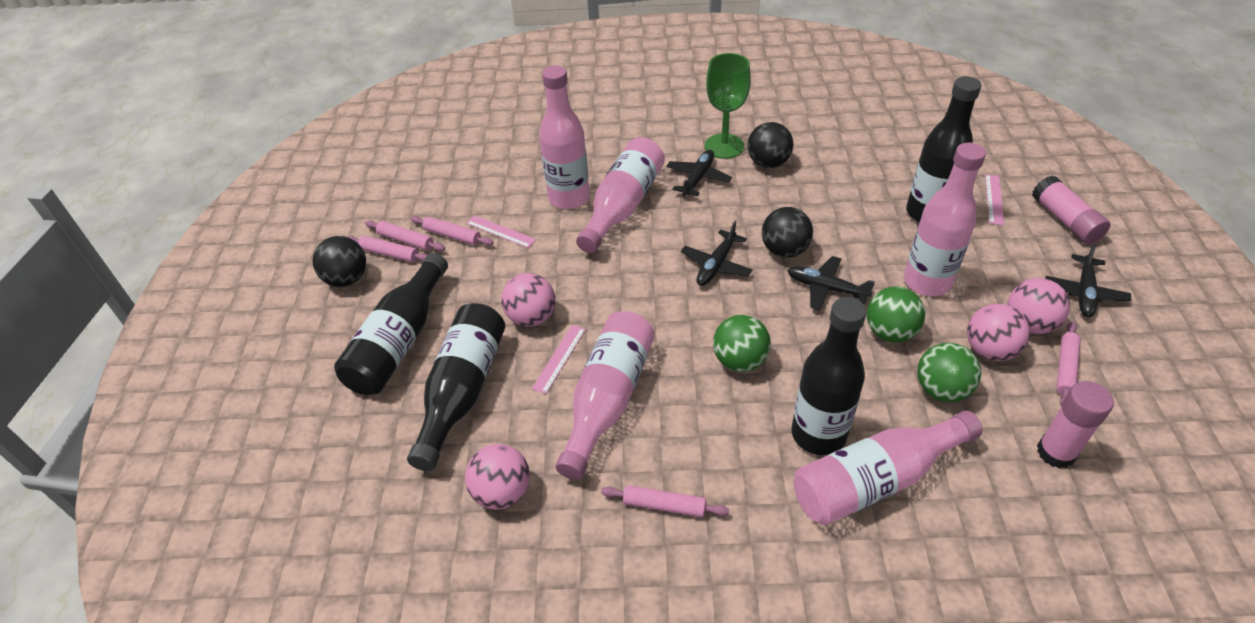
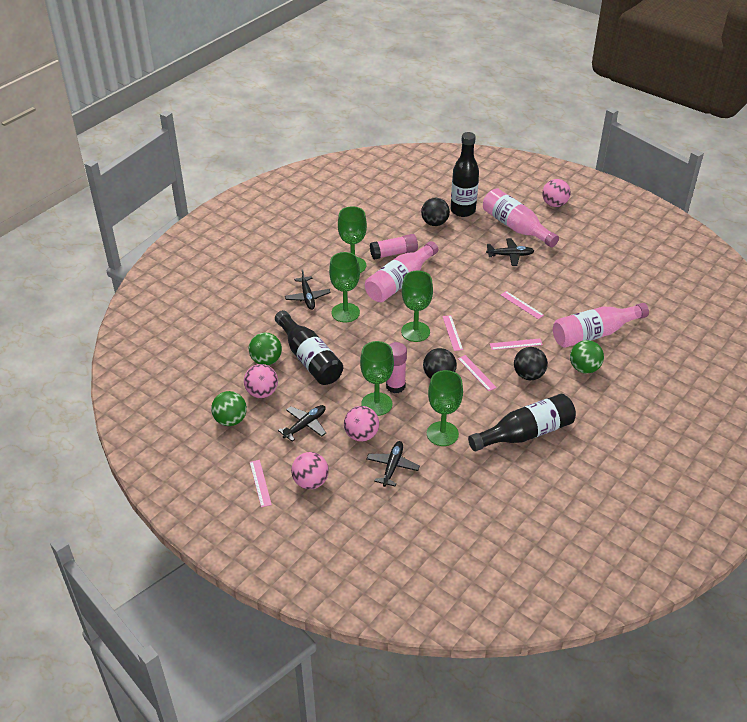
black bottle: [334,253,448,395] [407,303,505,471] [791,297,866,455] [906,76,982,223] = 4 -> [275,310,343,385] [451,132,479,217] [468,394,576,451] = 3
green goblet: [705,53,751,159] = 1 -> [329,252,360,322] [338,206,367,273] [360,341,394,416] [401,271,433,342] [427,370,463,446] = 5
pink bottle: [539,65,590,209] [555,311,655,480] [576,137,665,253] [794,411,982,525] [904,142,986,296] = 5 -> [365,241,438,302] [483,189,559,247] [553,303,649,348] = 3
pink rolling pin: [348,236,428,262] [365,220,445,251] [411,216,494,246] [601,485,729,517] [1057,321,1081,407] = 5 -> none = 0
pink ruler: [466,215,536,248] [532,325,586,394] [985,174,1004,225] = 3 -> [250,460,272,507] [442,315,463,351] [458,355,497,391] [490,338,543,350] [501,291,544,319] = 5

